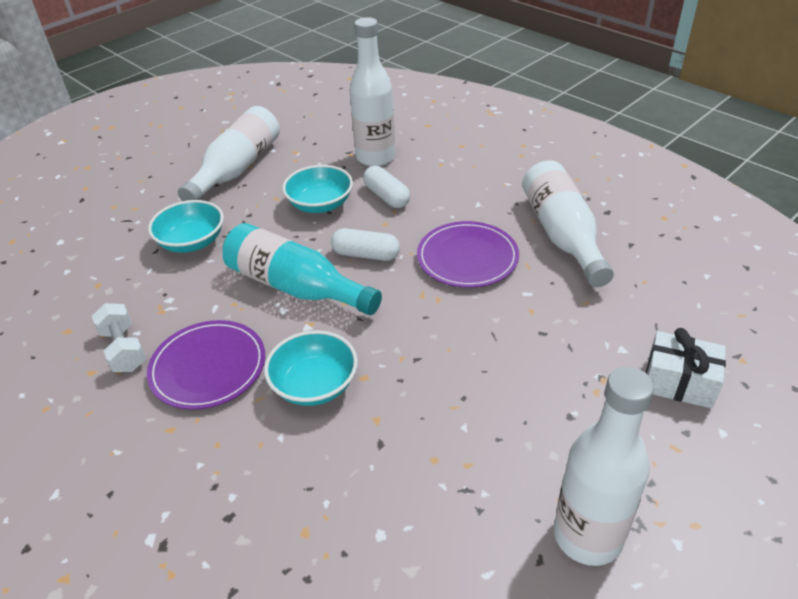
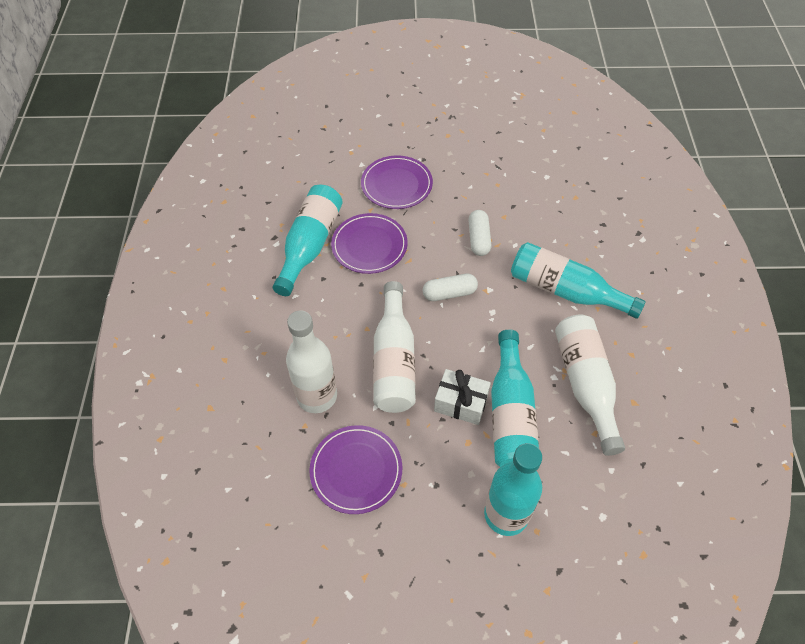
purple plate: [147,320,265,410] [417,221,519,288] = 2 -> [309,425,402,514] [331,213,408,274] [361,156,433,209] = 3
turquoise bottle: [222,223,382,315] = 1 -> [272,185,343,296] [484,443,542,536] [491,330,539,467] [511,242,646,319] = 4
turquoise bowl: [148,200,224,253] [264,330,358,406] [282,165,353,213] = 3 -> none = 0
white bottle: [178,106,280,201] [349,17,396,166] [522,160,614,287] [554,367,654,566] = 4 -> [286,310,337,413] [373,281,416,413] [555,315,625,456] = 3
white dumbbell: [92,303,146,372] = 1 -> none = 0

